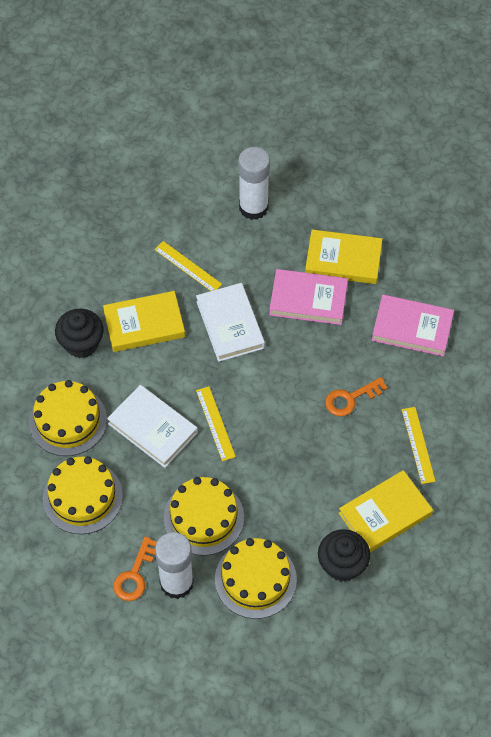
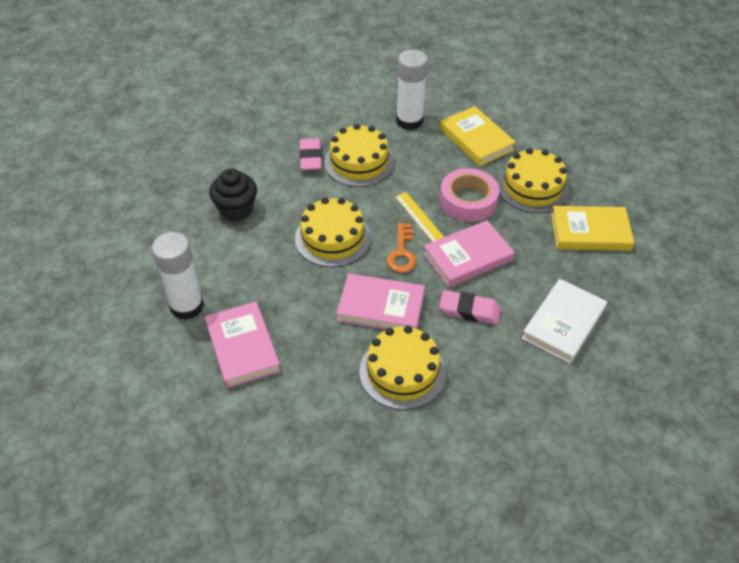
black cupcake: [55,308,104,358] [318,529,370,582] = 2 -> [209,168,257,221] = 1
orange key: [113,536,157,601] [325,377,387,416] = 2 -> [387,223,417,273] = 1
pink book: [269,269,348,325] [372,295,454,357] = 2 -> [205,302,281,388] [337,273,425,329] [423,220,515,287] = 3
pink eraser: none = 0 -> [299,138,322,171] [439,290,501,325] = 2
pink tape: none = 0 -> [440,168,499,222] = 1
white book: [107,385,198,468] [196,283,265,362] = 2 -> [522,279,607,364] = 1
yellow book: [103,291,185,352] [305,230,382,284] [339,470,433,552] = 3 -> [440,106,516,166] [551,206,634,251] = 2
yellow ruler: [154,241,222,291] [196,386,236,461] [402,407,436,484] = 3 -> [395,192,444,242] = 1

